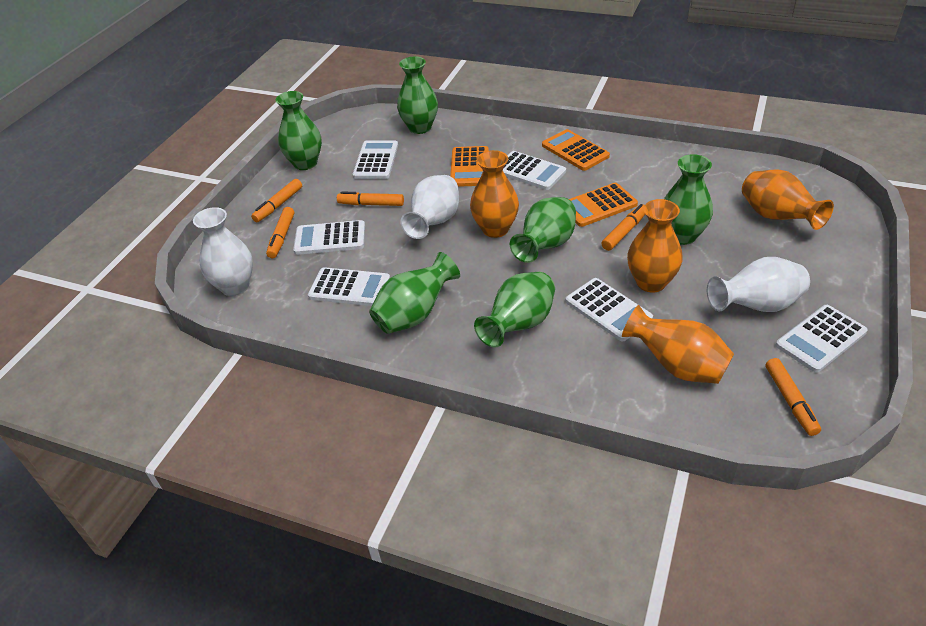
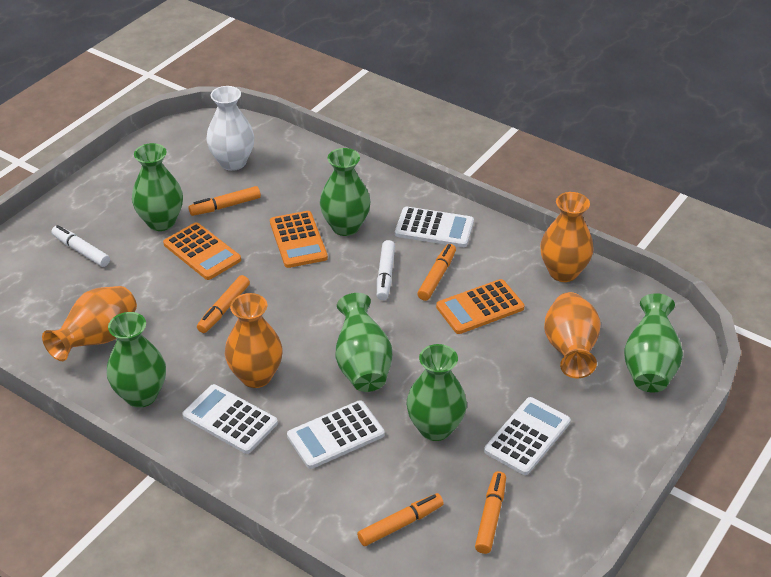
white calculator: [293,220,365,255] [308,267,390,306] [353,140,398,179] [503,151,566,190] [565,278,653,341] [776,305,868,373] = 6 -> [182,384,278,454] [287,400,385,469] [395,207,474,247] [484,397,571,475] = 4
white marker: none = 0 -> [51,225,110,267] [377,240,395,300] = 2
white vase: [193,207,253,296] [400,175,459,239] [707,257,810,312] = 3 -> [206,86,254,171] = 1

